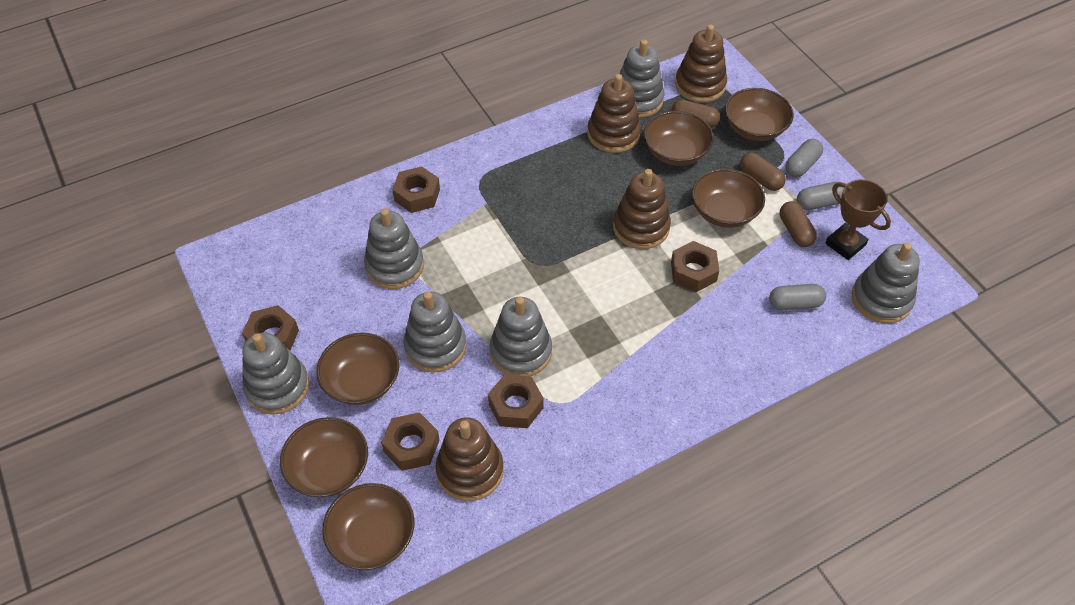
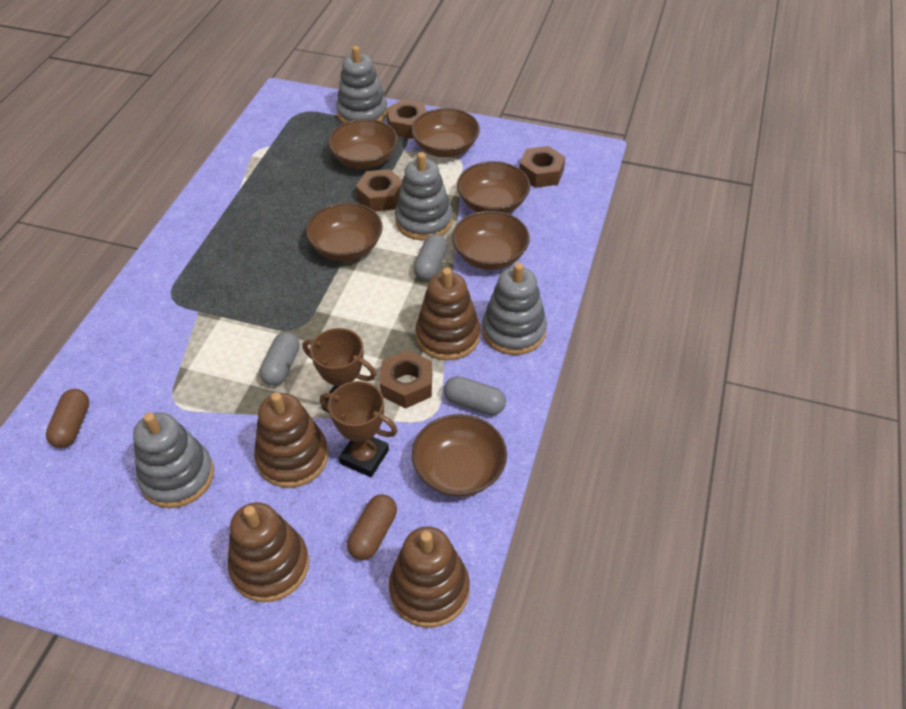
brown capsule: [671,100,720,128] [740,153,786,191] [780,201,817,247] = 3 -> [46,389,89,448] [347,494,397,560] = 2
brown nut: [242,305,299,351] [381,412,440,471] [392,166,440,213] [488,375,544,428] [671,241,719,292] = 5 -> [356,169,402,211] [380,350,432,408] [386,99,427,139] [519,146,565,188] = 4
brown trophy: [825,179,891,260] = 1 -> [303,328,376,412] [320,381,398,477] = 2
grey stacking toy: [242,333,309,415] [364,208,424,289] [403,291,466,373] [490,297,552,376] [620,39,665,118] [852,243,920,324] = 6 -> [133,412,214,508] [336,46,387,123] [395,152,453,240] [482,262,547,355] = 4

